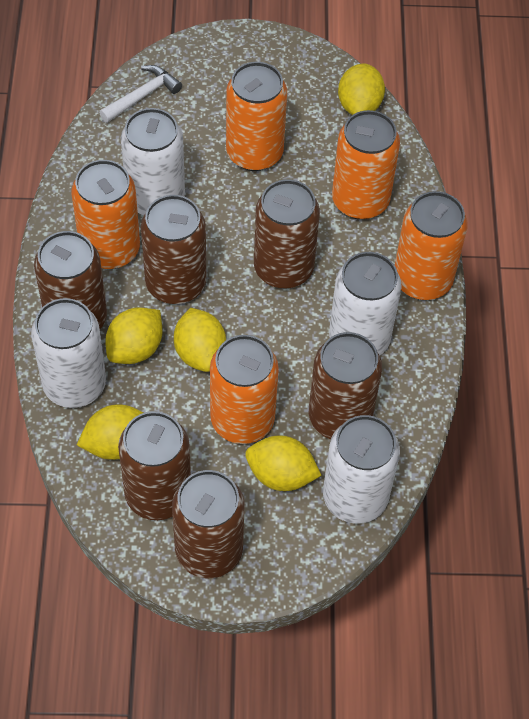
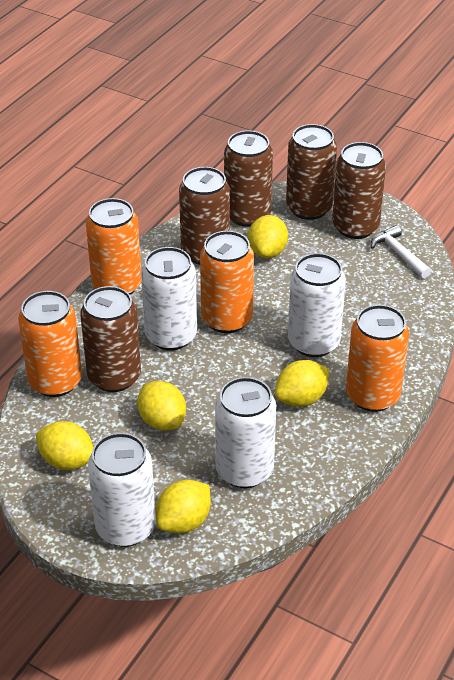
brown can: [34,231,107,329] [118,411,191,520] [141,195,206,304] [172,470,245,578] [254,179,320,289] [309,332,382,439] = 6 -> [80,286,141,392] [179,167,230,265] [224,130,273,227] [286,124,337,220] [332,142,386,239] = 5
orange can: [71,160,140,269] [210,335,279,444] [226,62,287,171] [332,110,400,220] [395,191,468,300] = 5 -> [18,291,82,397] [86,198,141,295] [200,231,254,333] [346,305,409,412] = 4

